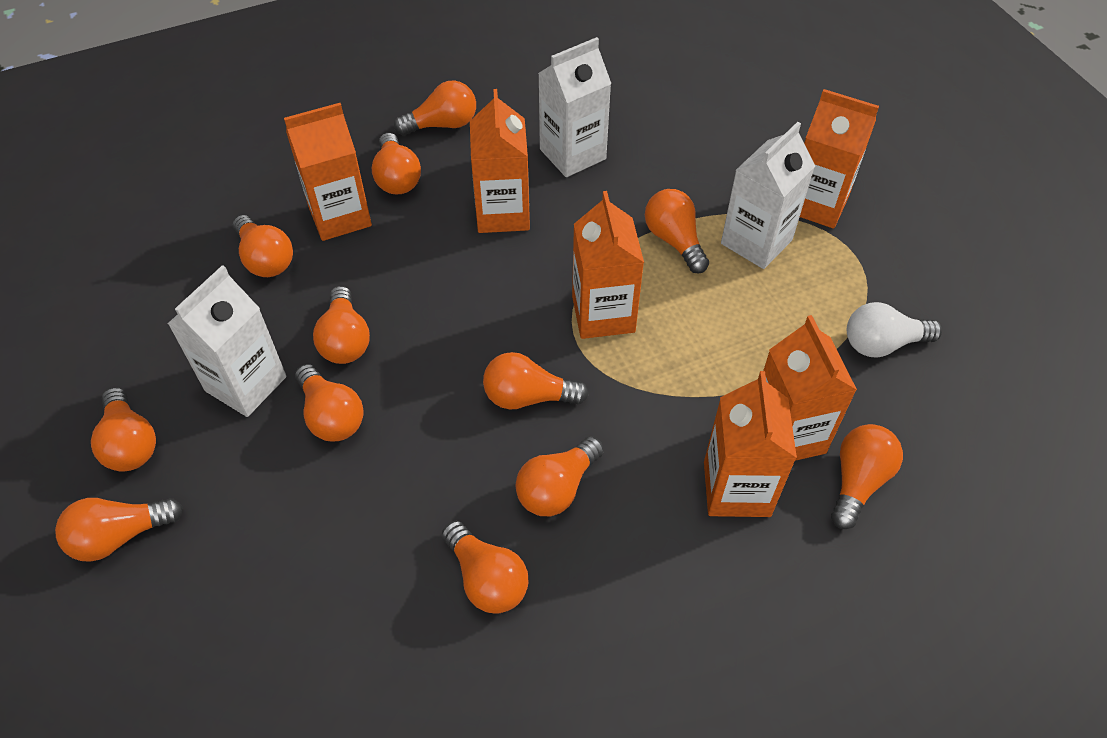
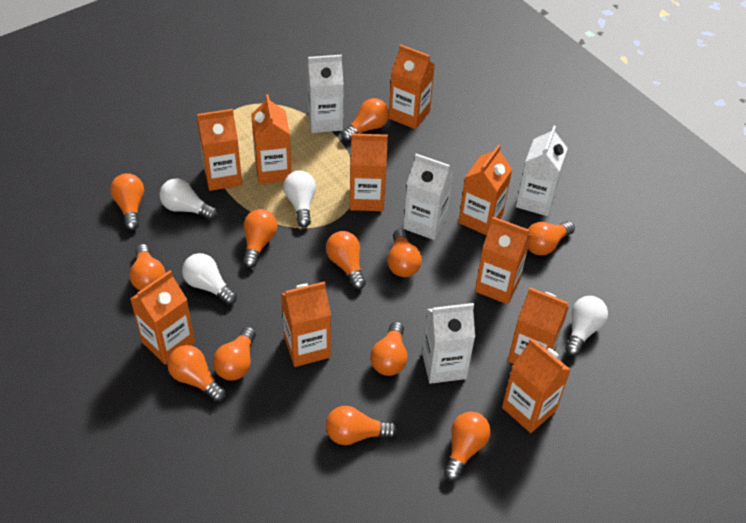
orange carton: [284,103,372,241] [470,89,530,233] [572,191,644,339] [704,371,797,517] [763,315,857,461] [800,89,879,228] = 6 -> [130,270,195,365] [197,109,242,191] [251,94,292,184] [281,281,331,367] [350,134,388,211] [389,44,435,129] [458,144,512,235] [475,217,531,304] [502,338,571,433] [508,287,569,364] = 10
white carton: [168,265,286,417] [538,37,612,177] [721,122,815,269] = 3 -> [307,55,344,133] [403,154,453,240] [422,303,475,384] [516,126,568,216] = 4
white light bulb: [847,302,942,358] = 1 -> [159,178,217,220] [182,253,237,305] [283,171,316,227] [565,296,608,356] = 4

